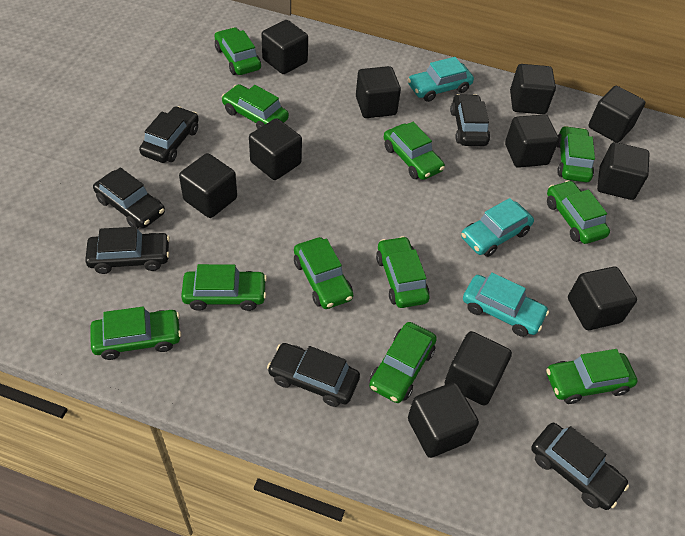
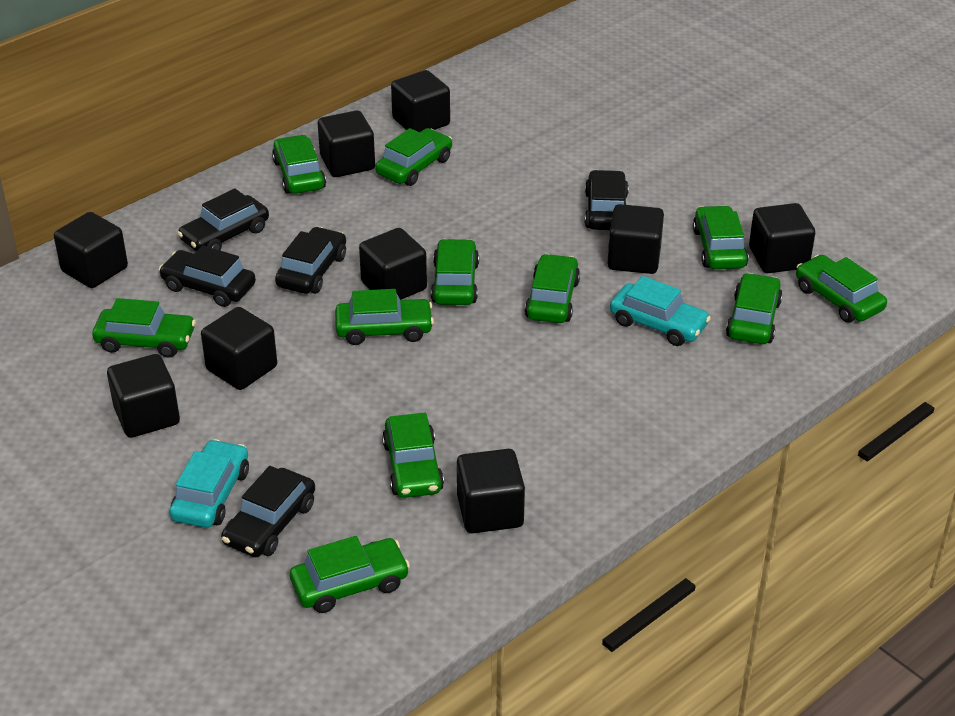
black car: [85,227,170,274] [93,167,165,229] [139,106,199,163] [267,343,360,407] [450,94,490,146] [531,423,629,510] = 6 -> [159,246,256,307] [177,188,269,252] [221,466,315,557] [275,227,346,294] [584,170,629,230] = 5
black cube: [179,153,237,218] [249,118,302,180] [261,20,308,74] [356,66,401,118] [408,382,479,458] [445,331,512,406] [505,114,559,168] [510,64,556,114] [568,267,637,330] [588,86,645,143] [597,142,650,200] = 11 -> [54,212,128,288] [107,354,180,438] [201,307,277,390] [318,110,375,177] [359,228,427,300] [391,70,450,132] [457,449,525,533] [607,204,664,274] [749,203,815,273] = 9
turquoise car: [408,57,474,102] [461,198,534,257] [463,273,549,337] = 3 -> [169,439,249,528] [610,276,711,346] = 2

